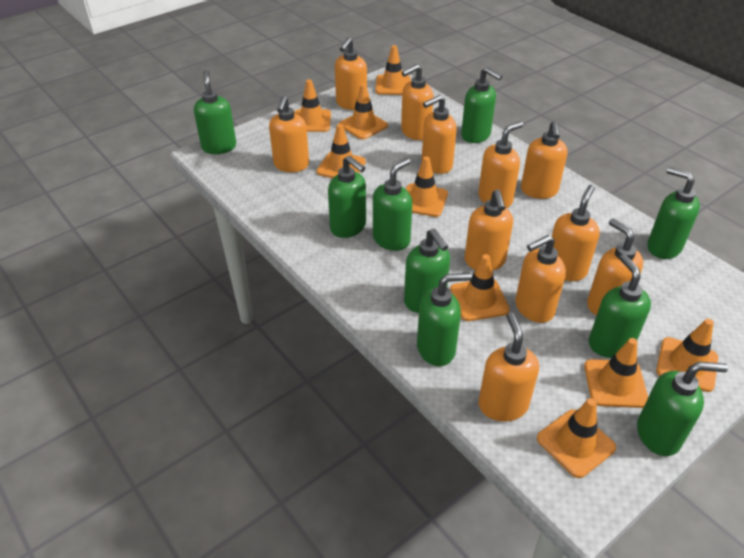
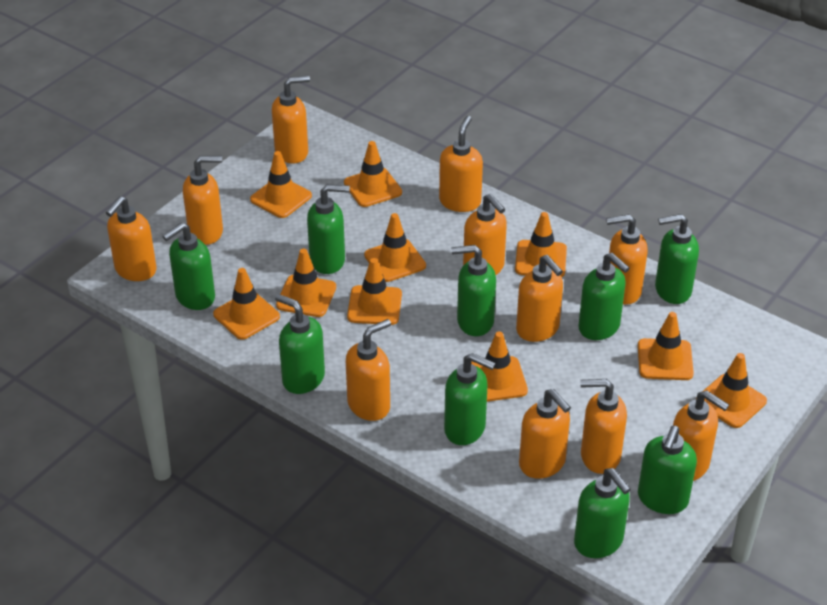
orange traffic cone: [294,79,331,132] [316,124,366,178] [339,84,388,139] [375,45,411,95] [406,156,448,217] [450,254,510,321] [537,398,616,478] [584,338,648,408] [656,319,718,392] = 9 -> [213,268,280,340] [250,151,312,218] [276,249,336,317] [344,141,402,207] [347,258,402,325] [364,213,426,282] [471,332,528,402] [515,212,567,277] [638,312,694,380] [696,353,767,428] = 10

